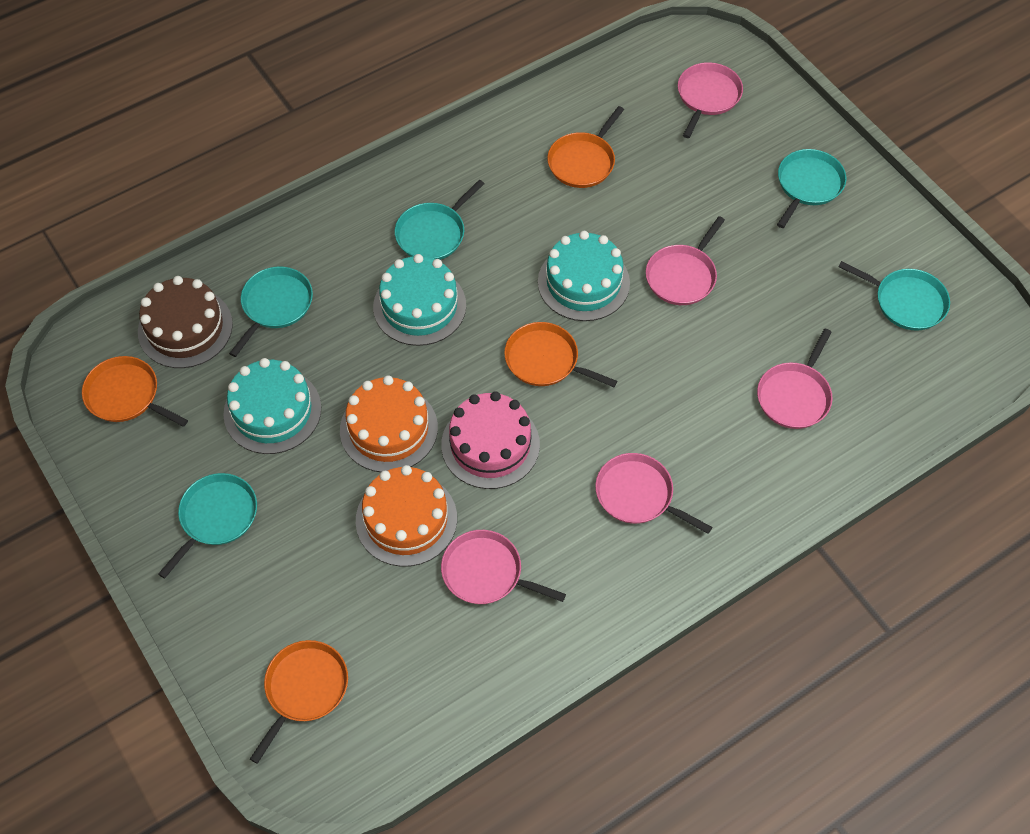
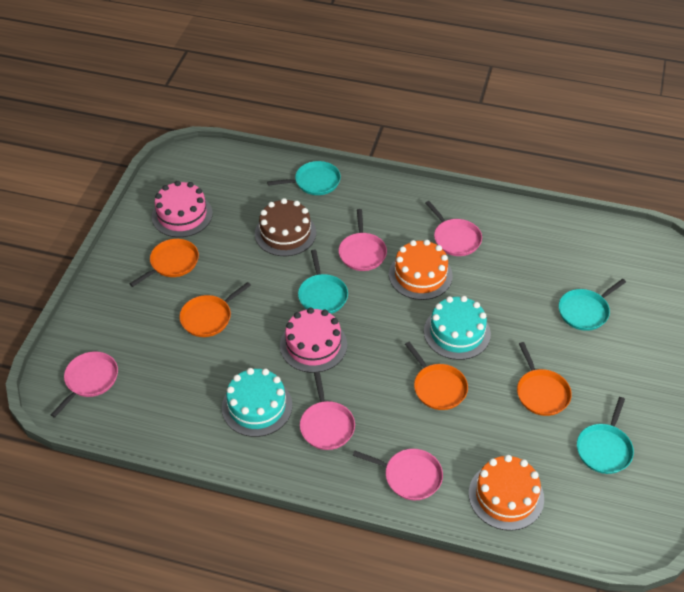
pink cake: [441,391,540,489] = 1 -> [152,181,213,237] [280,307,347,373] = 2
turquoise cake: [223,358,321,454] [373,254,466,346] [538,231,630,321] = 3 -> [222,368,292,437] [424,296,491,360] = 2
turquoise pan: [158,473,257,579] [229,267,313,357] [395,180,484,260] [777,149,846,228] [838,261,950,331] = 5 -> [267,161,341,195] [298,249,348,314] [559,279,626,331] [577,397,634,474] = 4

